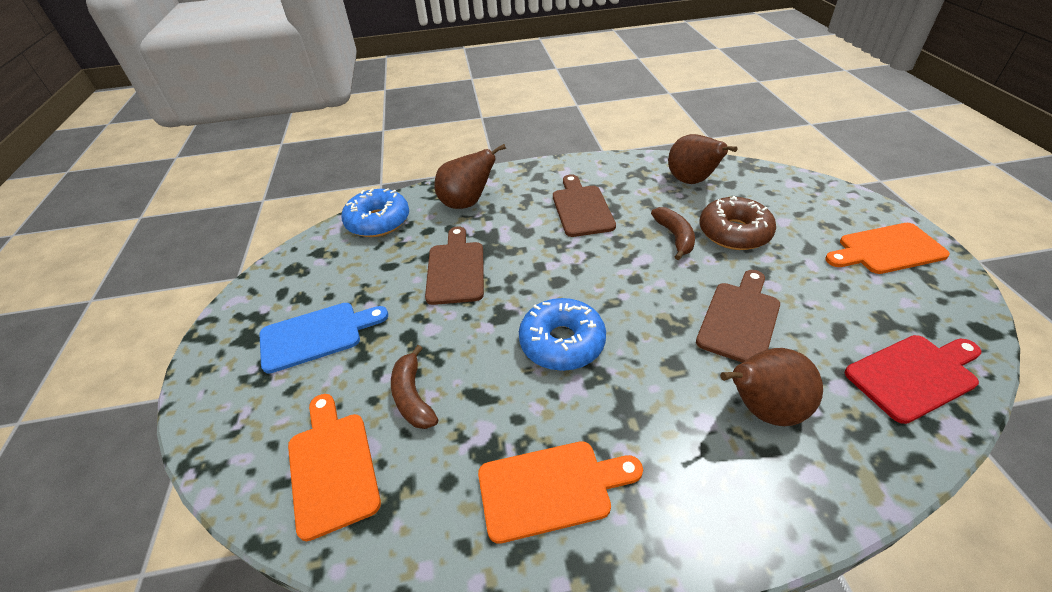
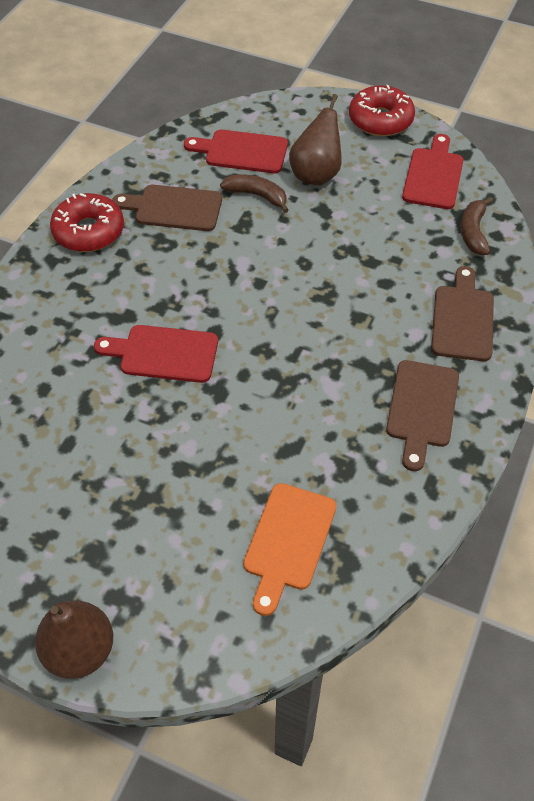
blue cutting board: [259,303,388,374] = 1 -> none = 0
blue donut: [341,188,409,237] [519,298,606,371] = 2 -> none = 0
brown donut: [699,196,776,250] = 1 -> none = 0
brown pear: [434,144,506,209] [668,134,737,184] [720,348,823,426] = 3 -> [35,601,113,679] [289,94,342,185] = 2
orange cutting board: [288,394,381,541] [478,441,643,544] [825,223,950,274] = 3 -> [243,483,336,616] = 1
red cutting board: [845,335,981,424] = 1 -> [94,325,218,383] [184,130,288,173] [402,134,463,209] = 3
red donut: none = 0 -> [50,193,124,252] [349,85,415,136] = 2

